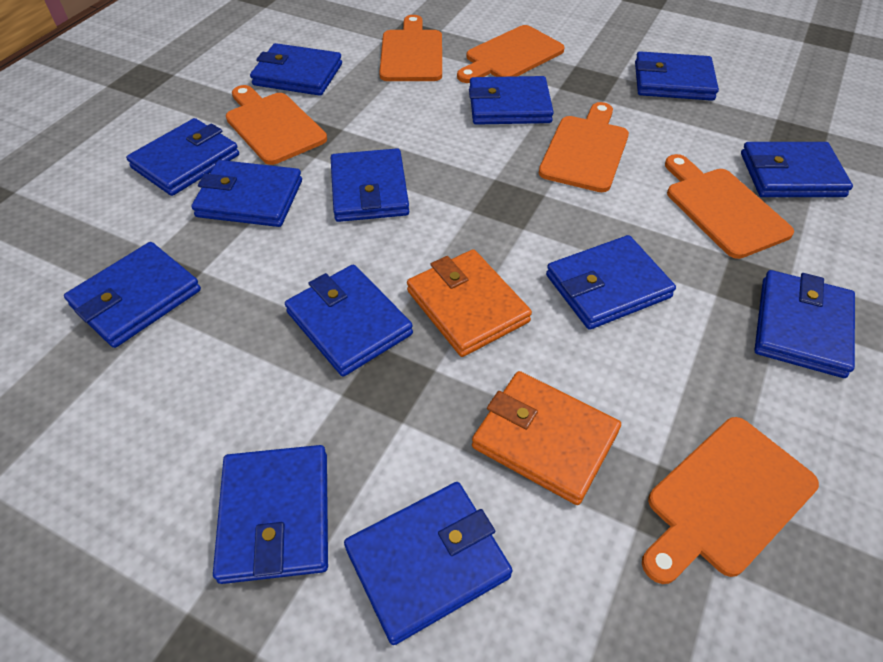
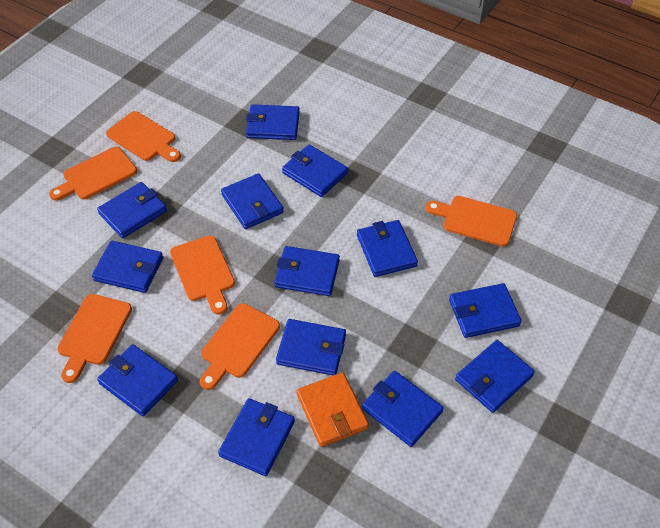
orange wallet: [407,249,532,357] [472,371,621,505] = 2 -> [297,372,369,447] = 1

